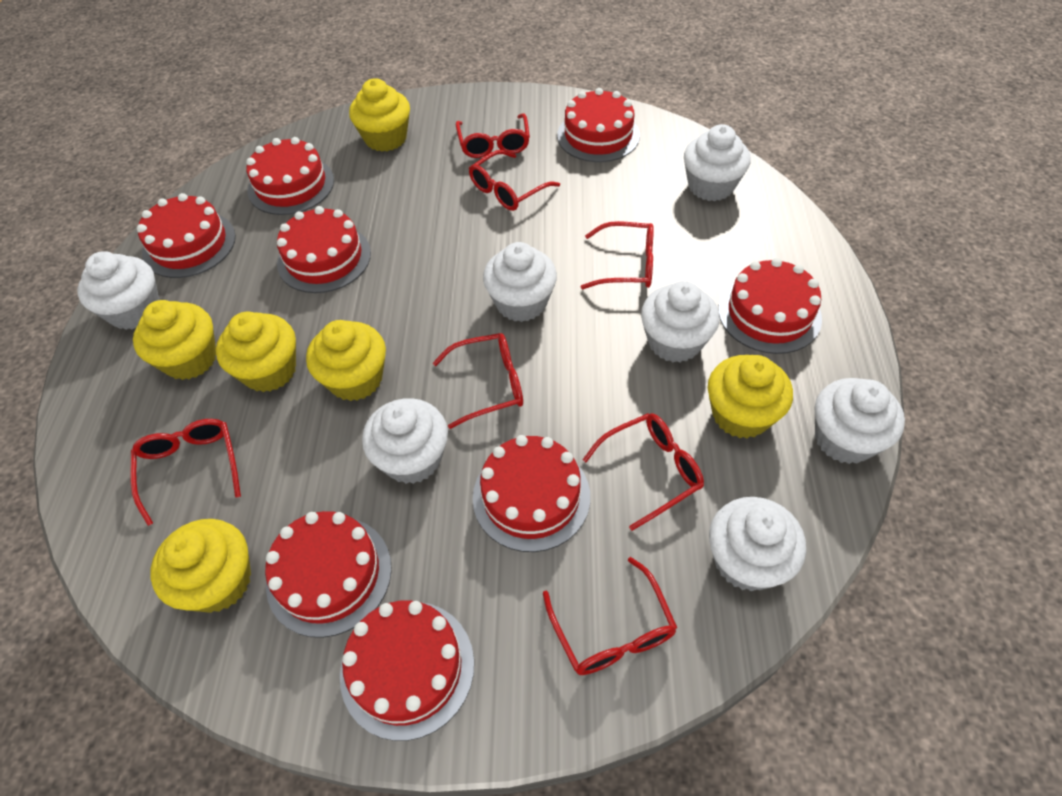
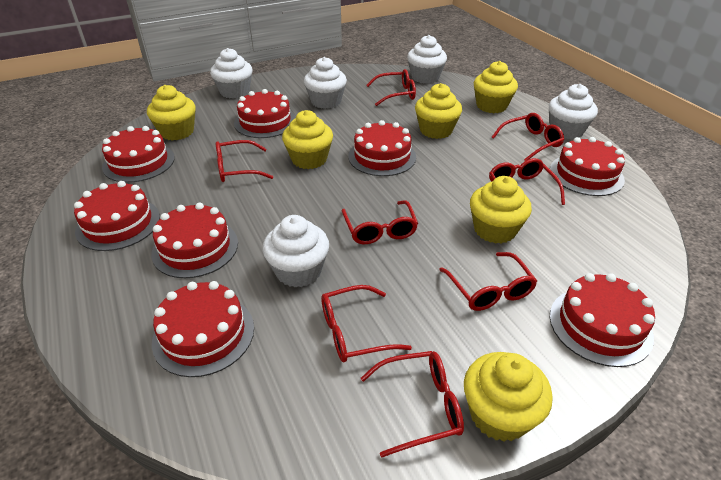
red glasses: [131,419,241,526] [433,333,523,429] [456,113,530,158] [469,150,560,211] [543,557,677,675] [581,221,654,289] [583,413,704,531] = 7 -> [216,140,273,182] [321,285,412,362] [342,200,418,244] [361,351,464,457] [366,69,416,106] [439,252,537,311] [489,158,565,205] [492,113,564,161] = 8
white cupcake: [77,251,159,330] [362,398,448,484] [483,242,557,322] [641,281,720,363] [684,124,751,201] [709,497,806,591] [815,378,905,464] = 7 -> [210,48,253,99] [263,215,329,287] [304,57,347,109] [407,35,447,84] [549,84,598,139] = 5

